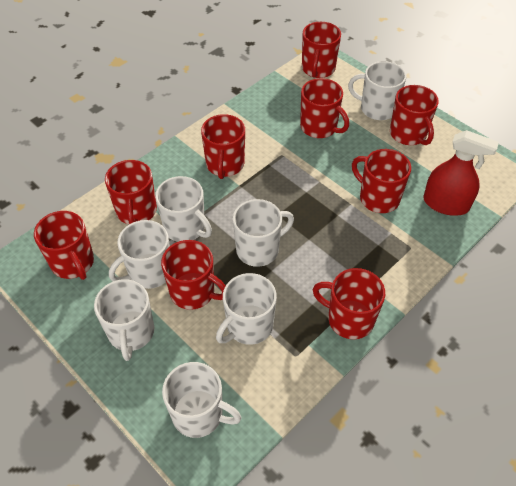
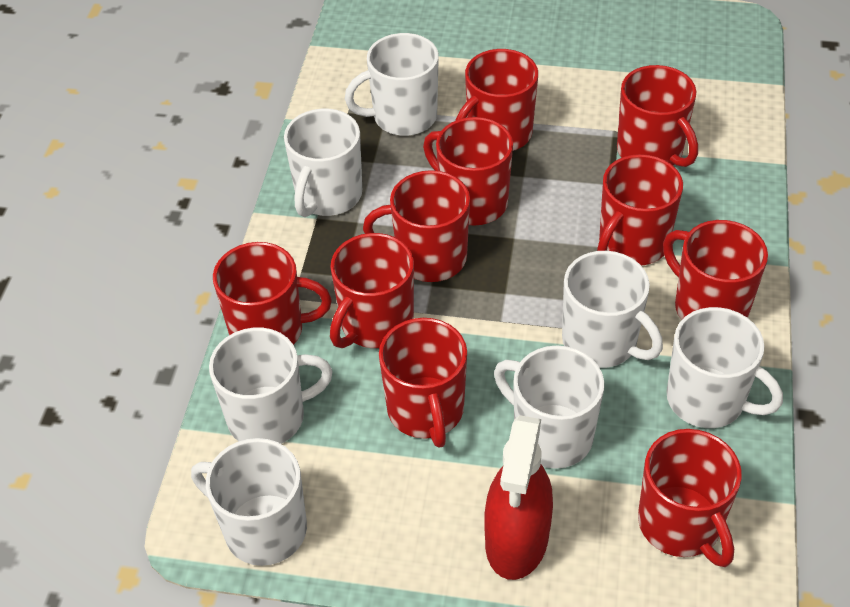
red mug: [34,211,94,280] [105,160,157,224] [161,240,226,310] [201,114,245,179] [300,78,349,138] [302,22,341,78] [313,268,385,339] [352,149,411,213] [390,85,439,145] = 9 -> [213,242,332,345] [330,233,414,348] [363,170,470,282] [379,318,467,448] [423,117,513,225] [455,49,538,151] [597,154,683,265] [617,65,698,167] [638,429,742,567] [663,220,768,320] = 10

